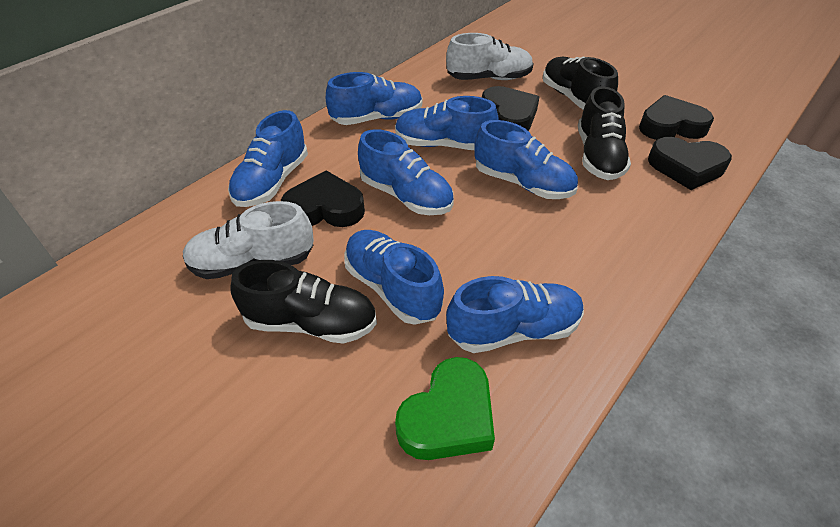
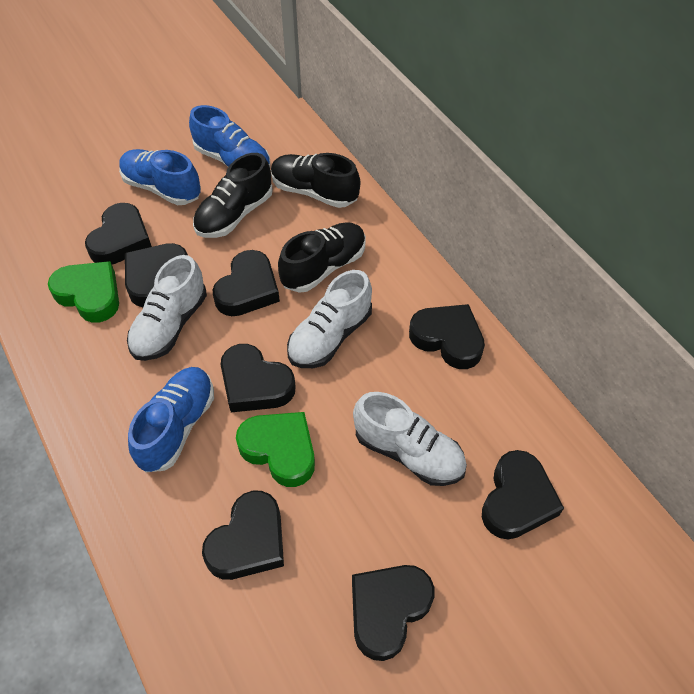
black heart: [281,170,365,227] [482,86,539,131] [639,95,714,140] [648,137,732,190] = 4 -> [85,203,152,265] [125,243,188,307] [202,491,284,580] [213,250,280,316] [221,344,296,412] [352,565,434,661] [409,304,485,369] [482,450,564,539] = 8
blue shoe: [228,110,308,207] [326,72,423,125] [344,230,444,325] [358,129,454,215] [395,96,499,150] [446,276,584,353] [474,120,578,199] = 7 -> [119,149,201,205] [128,367,214,472] [189,105,270,167] = 3
green heart: [395,357,495,460] = 1 -> [48,261,119,323] [236,412,315,487] = 2
white shoe: [183,201,314,279] [446,33,534,80] = 2 -> [127,255,207,361] [287,270,372,368] [353,392,467,486] = 3

